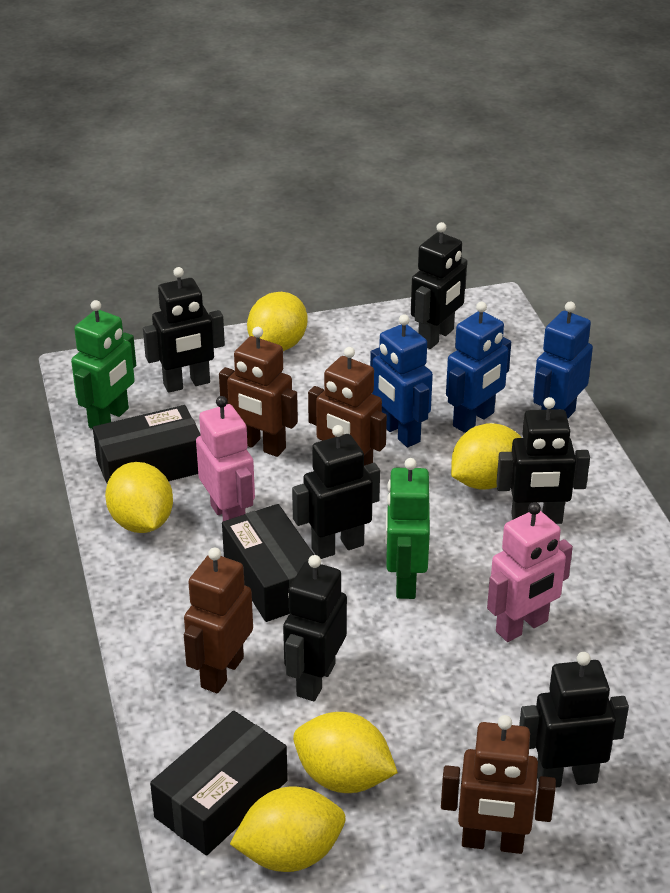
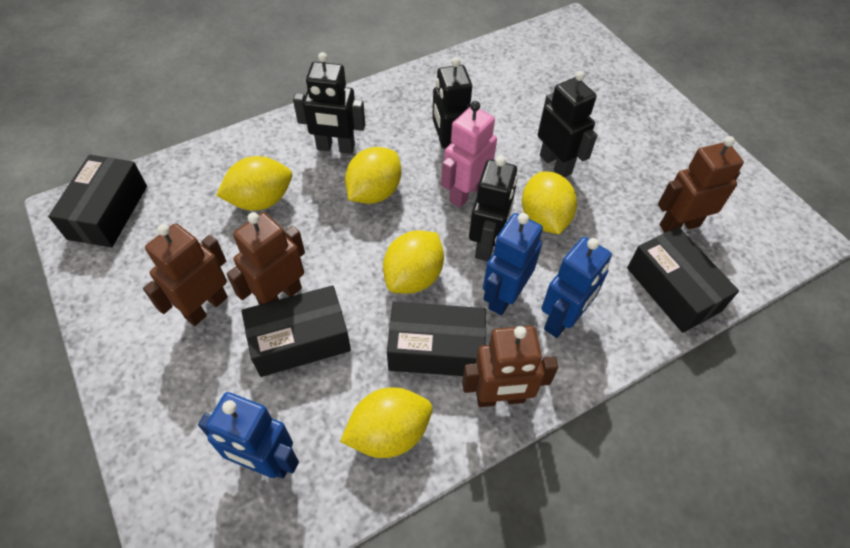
black box: [93,405,201,483] [150,711,288,855] [222,504,314,622] = 3 -> [48,155,147,247] [241,285,351,377] [387,302,486,376] [627,227,739,333] = 4
black robot: [143,267,225,393] [283,555,347,701] [292,425,380,559] [411,222,467,349] [496,397,590,524] [519,652,629,787] = 6 -> [293,52,365,154] [432,57,472,149] [469,156,517,262] [538,71,597,177] = 4
green robot: [71,300,136,429] [385,458,430,599] = 2 -> none = 0
pink robot: [196,396,255,521] [487,502,573,642] = 2 -> [441,101,497,207] = 1

